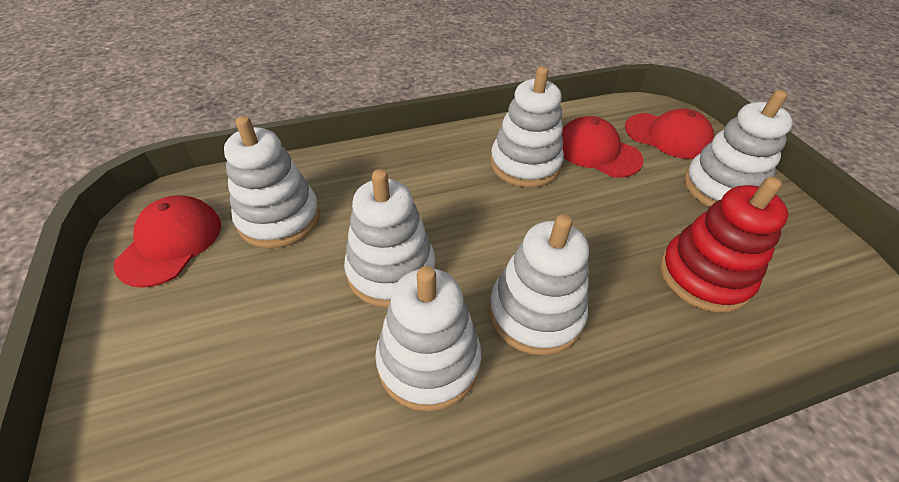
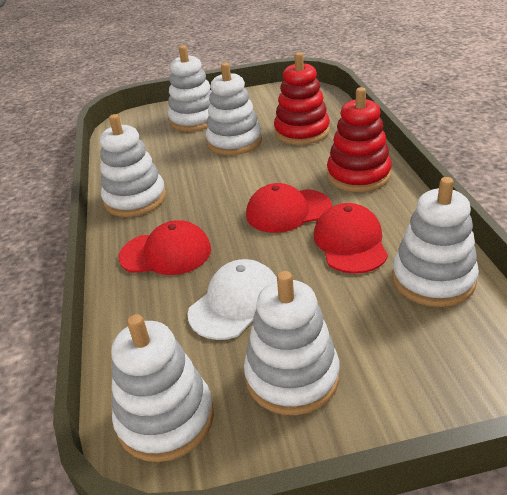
red stacking toy: [660,177,789,313] = 1 -> [274,52,330,145] [327,87,392,192] = 2
white cap: none = 0 -> [187,259,277,340] = 1

